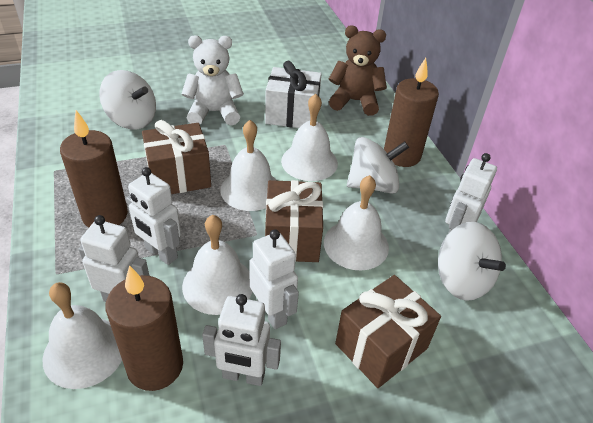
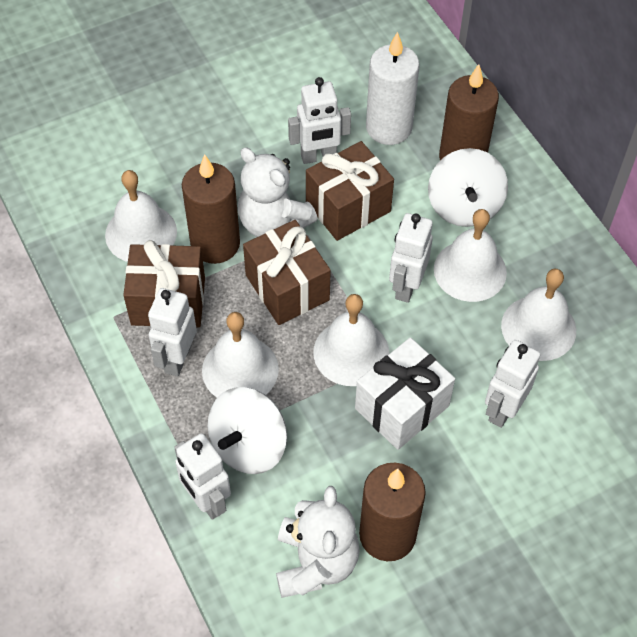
brown teddy bear: [329,25,387,116] = 1 -> none = 0
white candle: none = 0 -> [366,32,419,145] = 1
white spinning top: [99,70,156,129] [347,137,409,194] [438,222,506,301] = 3 -> [208,387,287,474] [428,148,508,227] = 2
white teddy bear: [182,35,244,125] = 1 -> [238,147,318,237] [276,486,360,598] = 2

